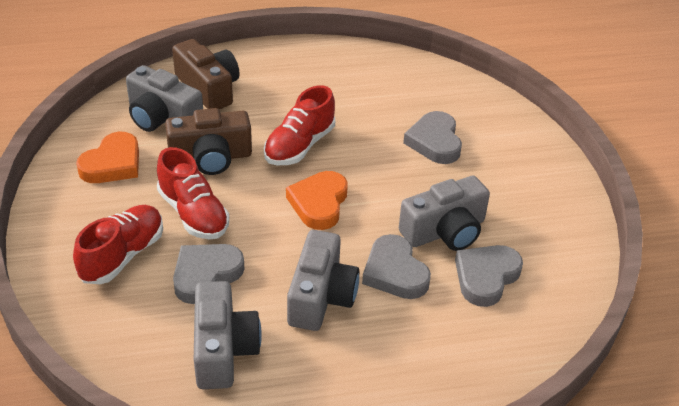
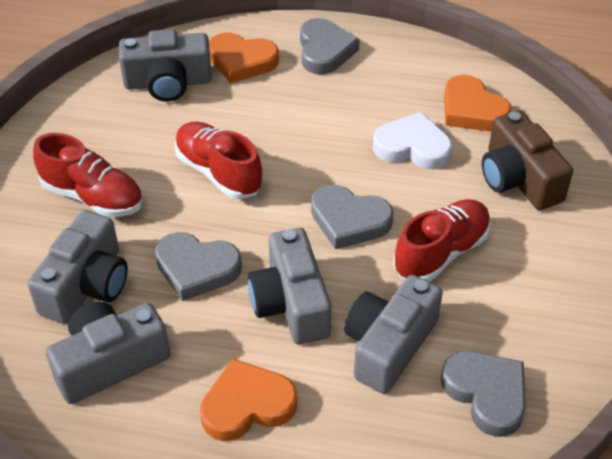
brown camera: [165,108,252,175] [172,39,240,109] = 2 -> [482,110,573,210] = 1
grey camera: [126,65,203,132] [194,281,262,389] [287,230,359,331] [399,176,490,251] = 4 -> [28,210,128,324] [46,302,170,404] [119,29,212,102] [248,228,332,344] [344,275,443,394] = 5
orange heart: [76,132,139,183] [286,171,348,230] = 2 -> [200,359,297,441] [209,32,279,83] [444,75,511,131] = 3
white heart: none = 0 -> [373,112,452,169] = 1

